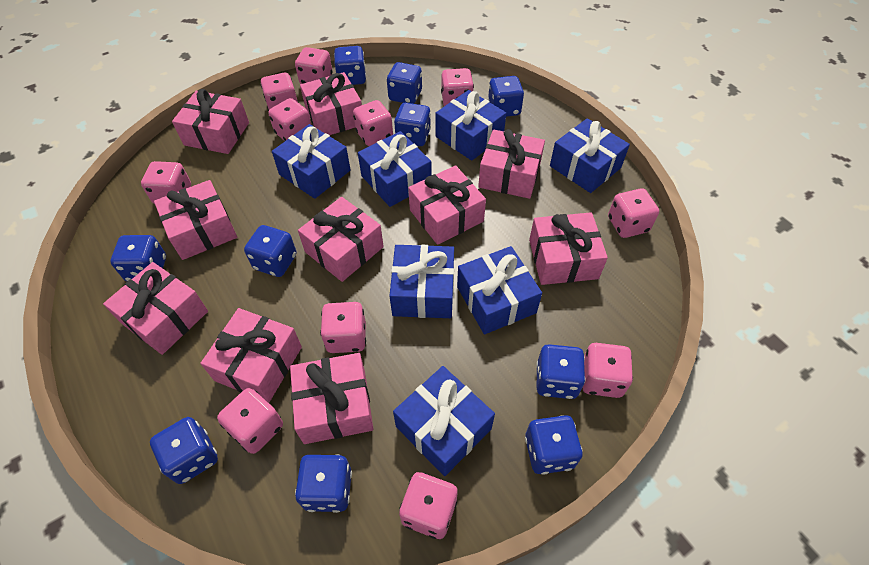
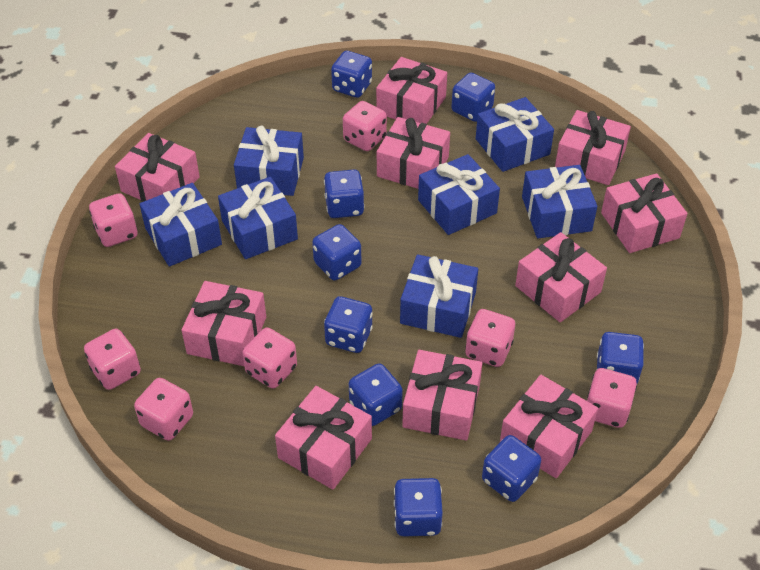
blue dice: [110,235,166,281] [150,417,218,484] [244,225,296,277] [295,454,352,513] [334,46,366,85] [387,62,422,104] [394,103,431,146] [488,76,524,117] [525,415,583,475] [536,344,586,399] = 10 -> [312,224,361,280] [324,169,364,218] [324,296,373,353] [331,51,372,98] [349,363,403,426] [394,478,443,537] [451,73,495,122] [482,435,541,502] [597,332,644,384] = 9
pink dice: [141,161,191,204] [217,388,283,454] [261,73,298,111] [268,98,311,141] [295,47,333,84] [320,302,366,353] [353,100,393,146] [399,472,458,539] [441,68,474,106] [583,343,633,398] [608,188,659,238] = 11 -> [84,329,141,390] [89,193,137,247] [134,378,193,441] [242,327,297,389] [343,101,387,151] [465,309,515,367] [587,368,637,428] = 7

